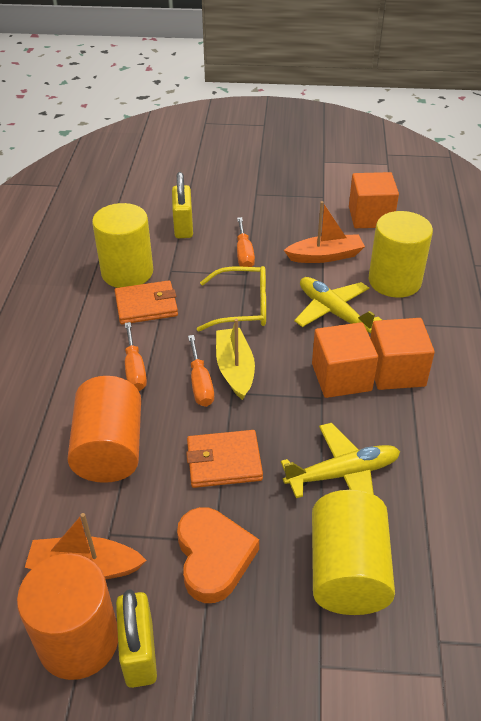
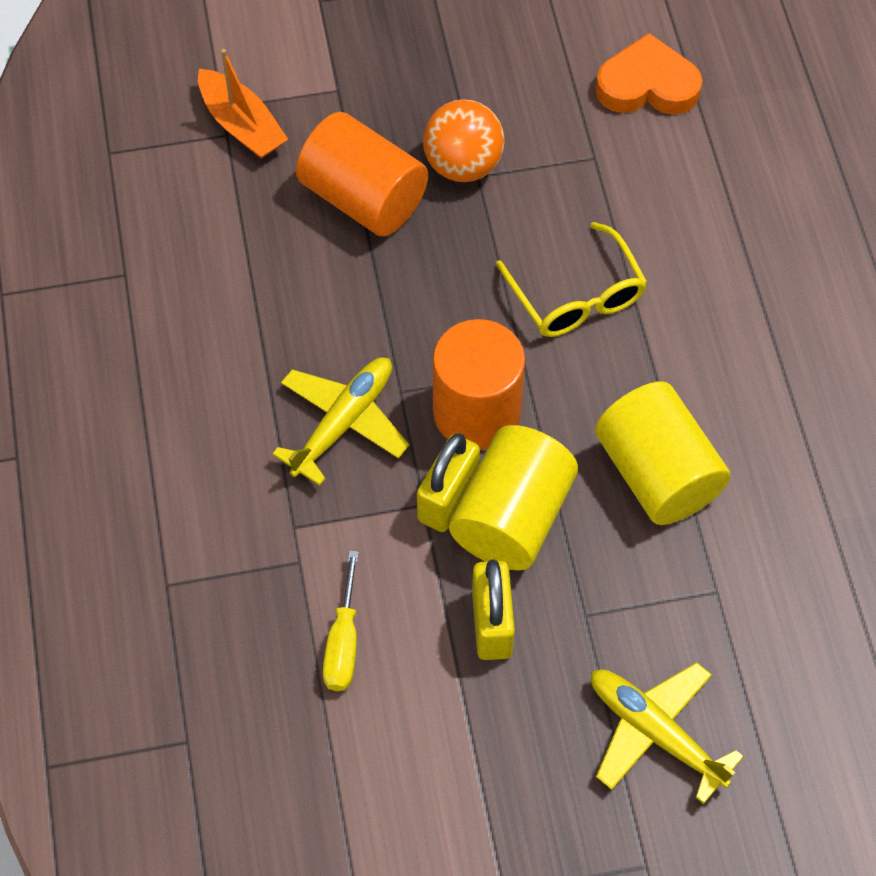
orange ball: none = 0 -> [423,99,505,182] = 1
orange boat: [25,513,147,579] [284,201,365,263] = 2 -> [198,49,288,159] = 1
orange cube: [312,322,378,398] [349,172,399,228] [370,318,435,390] = 3 -> none = 0
orange screwdriver: [125,322,147,391] [188,335,214,407] [237,217,255,267] = 3 -> none = 0
orange wallet: [115,280,178,324] [186,430,263,488] = 2 -> none = 0
yellow boat: [216,319,255,400] = 1 -> none = 0
yellow cylinder: [92,203,153,288] [312,490,395,615] [369,211,433,298] = 3 -> [449,425,578,571] [595,381,731,525] = 2
yellow screwdriver: none = 0 -> [323,550,359,691] = 1

